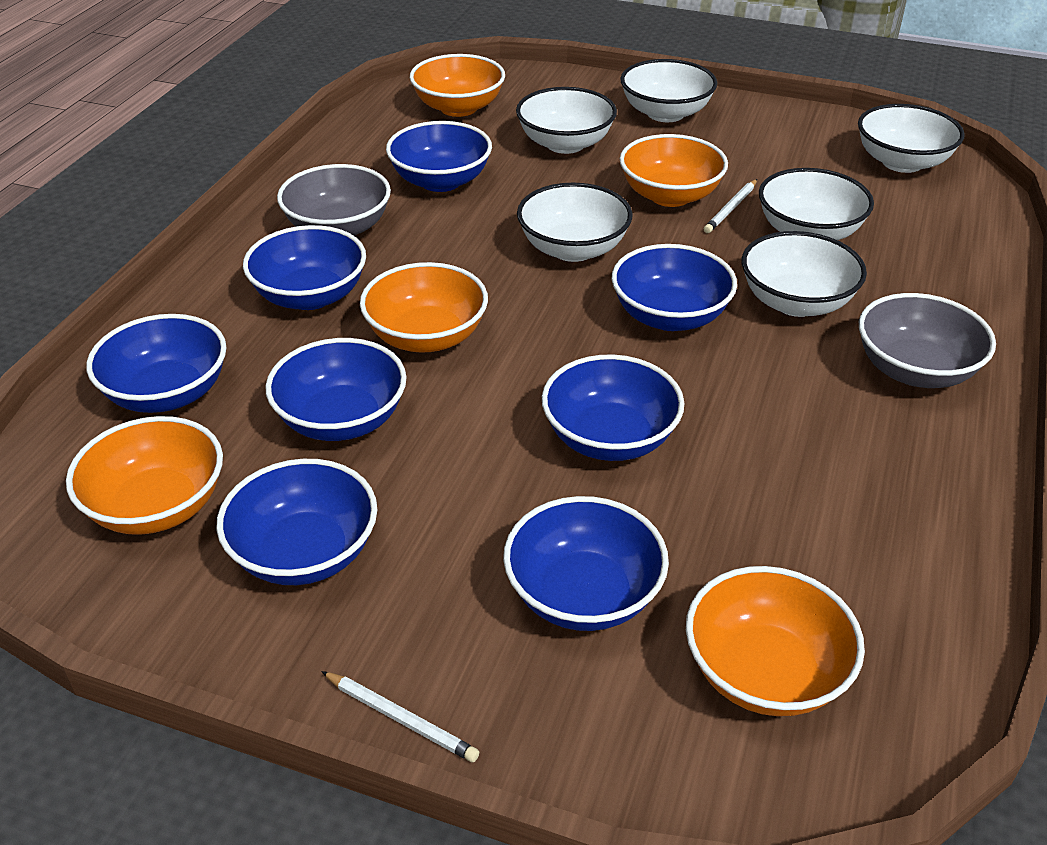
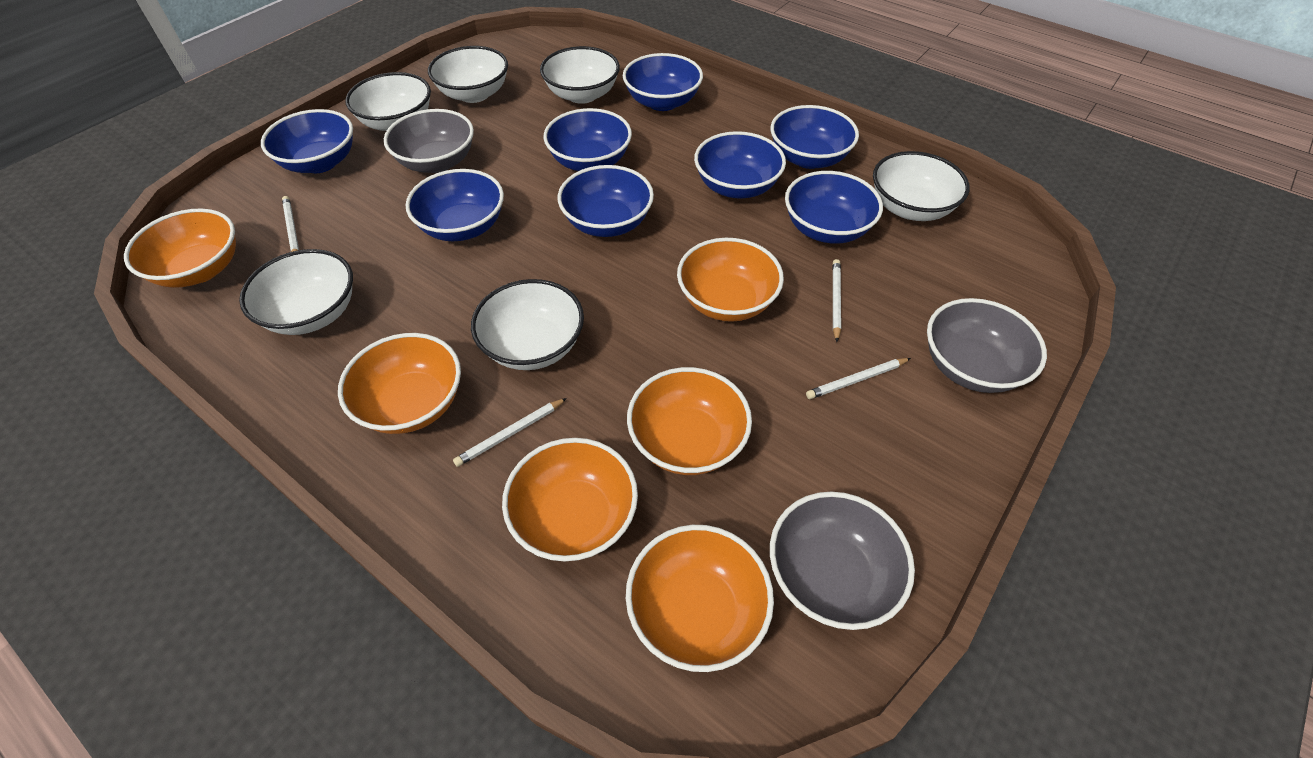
grey bowl: [277,164,391,236] [859,293,996,388] = 2 -> [384,109,474,173] [770,491,915,630] [927,298,1047,393] = 3
orange bowl: [66,416,223,535] [360,262,488,353] [410,54,505,117] [620,134,728,207] [686,566,865,716] = 5 -> [124,209,236,288] [338,333,461,434] [502,438,638,562] [626,525,774,672] [627,367,752,475] [677,238,784,322] = 6
white pencil: [321,671,479,762] [704,179,757,233] = 2 -> [282,196,299,252] [453,398,567,467] [806,358,911,399] [833,259,841,342] = 4

